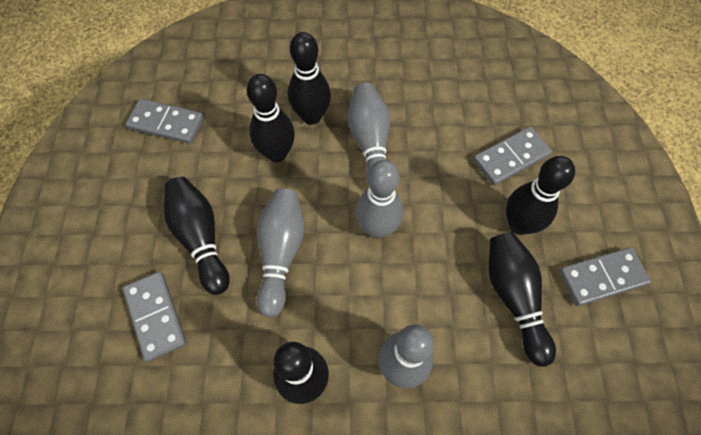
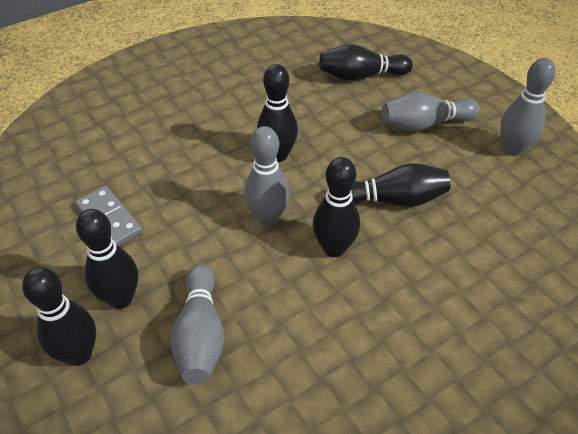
grey domino: [122,271,187,362] [126,98,204,144] [473,127,552,186] [559,247,651,306] = 4 -> [75,186,143,246] = 1

